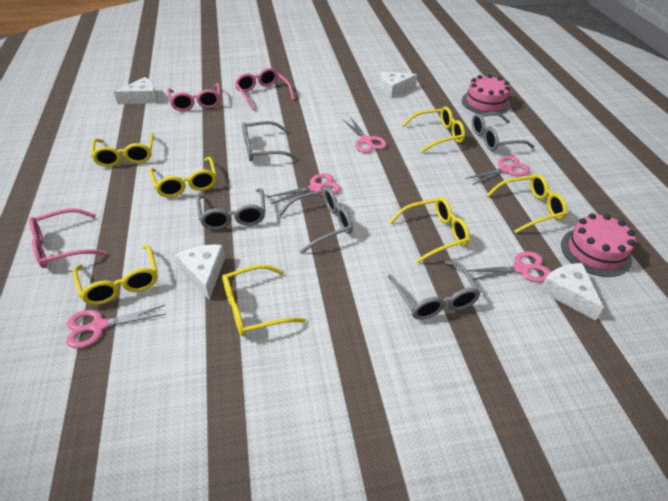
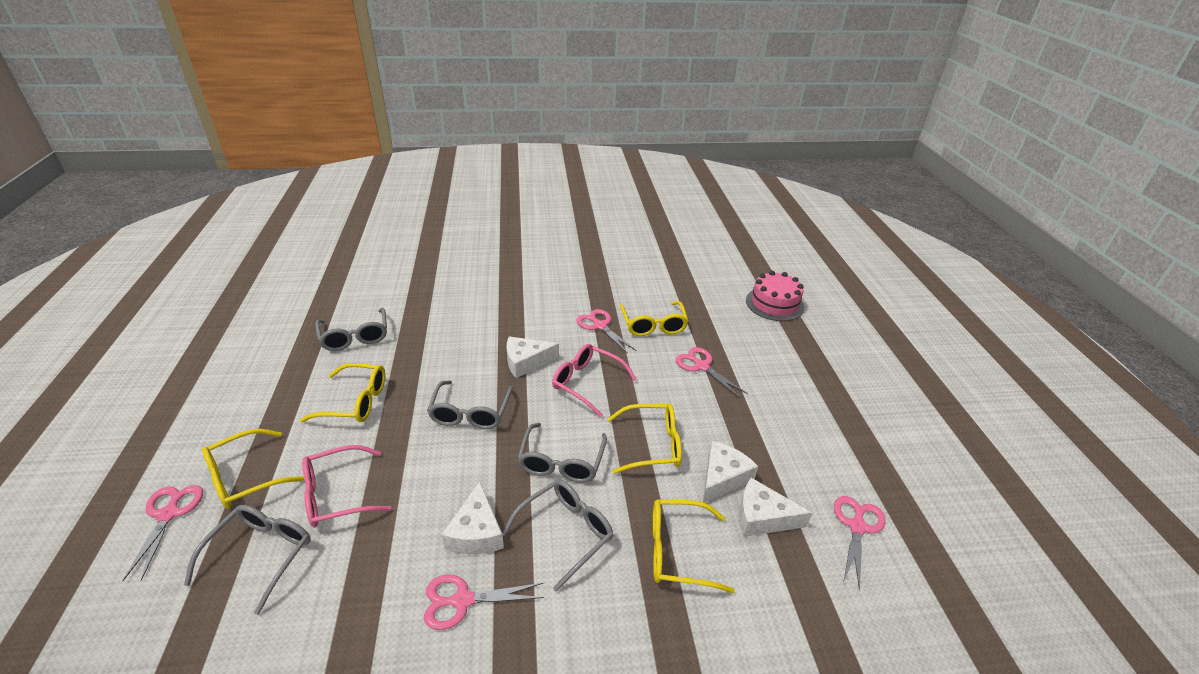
pink cake: [462,74,511,116] [561,213,636,277] = 2 -> [746,271,804,321] = 1
pink glasses: [29,208,106,268] [167,83,221,111] [235,68,295,111] = 3 -> [302,445,391,527] [552,344,637,417] = 2
yellow glasses: [73,245,158,305] [91,133,154,167] [149,157,217,198] [222,265,306,336] [389,197,470,263] [402,107,465,153] [486,174,567,233] = 7 -> [202,429,304,509] [300,363,385,422] [608,404,682,474] [620,301,688,336] [653,499,735,593] = 5

